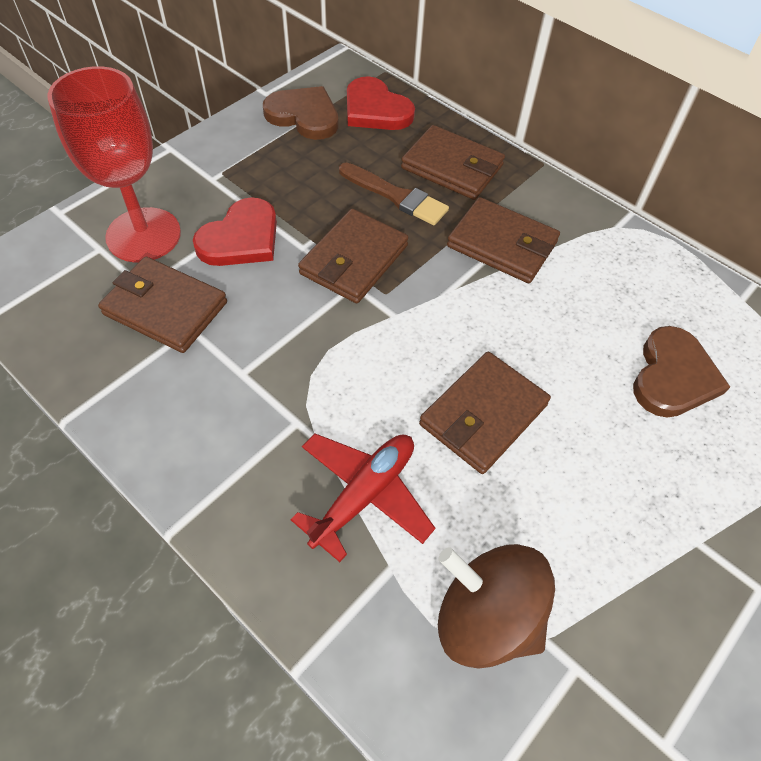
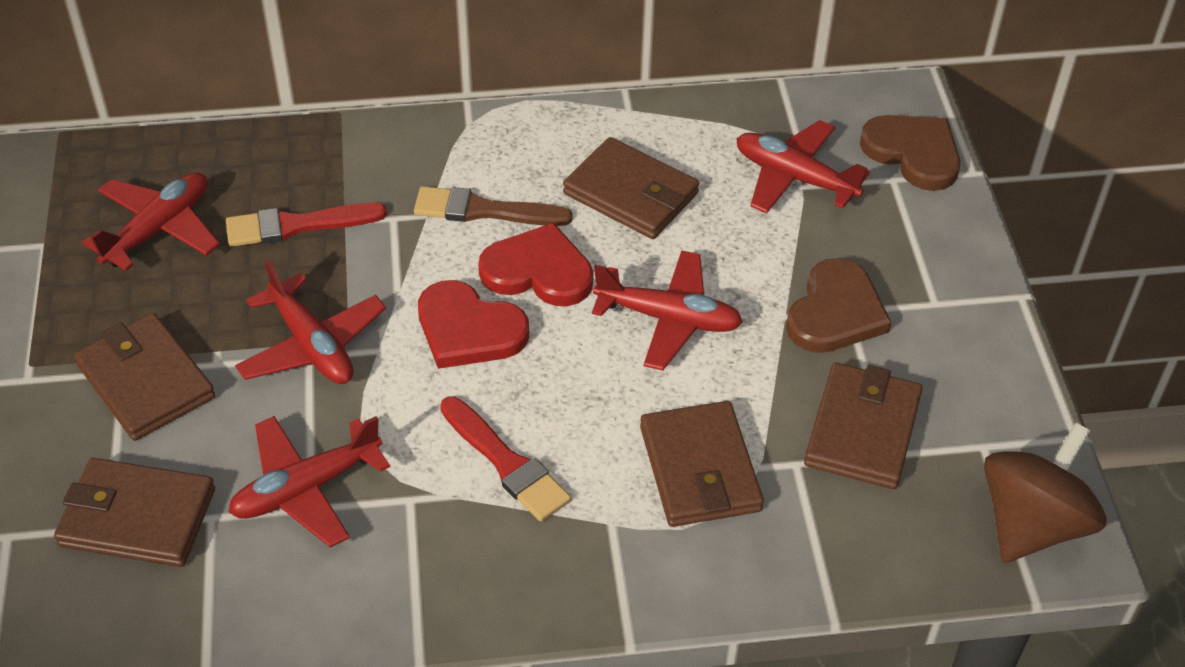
red brush: none = 0 -> [226,203,387,247] [440,396,571,522] = 2
red goblet: [48,66,181,262] = 1 -> none = 0
red plane: [290,434,435,562] = 1 -> [82,172,220,271] [229,416,390,548] [235,259,386,384] [592,250,743,370] [736,120,870,214] = 5

